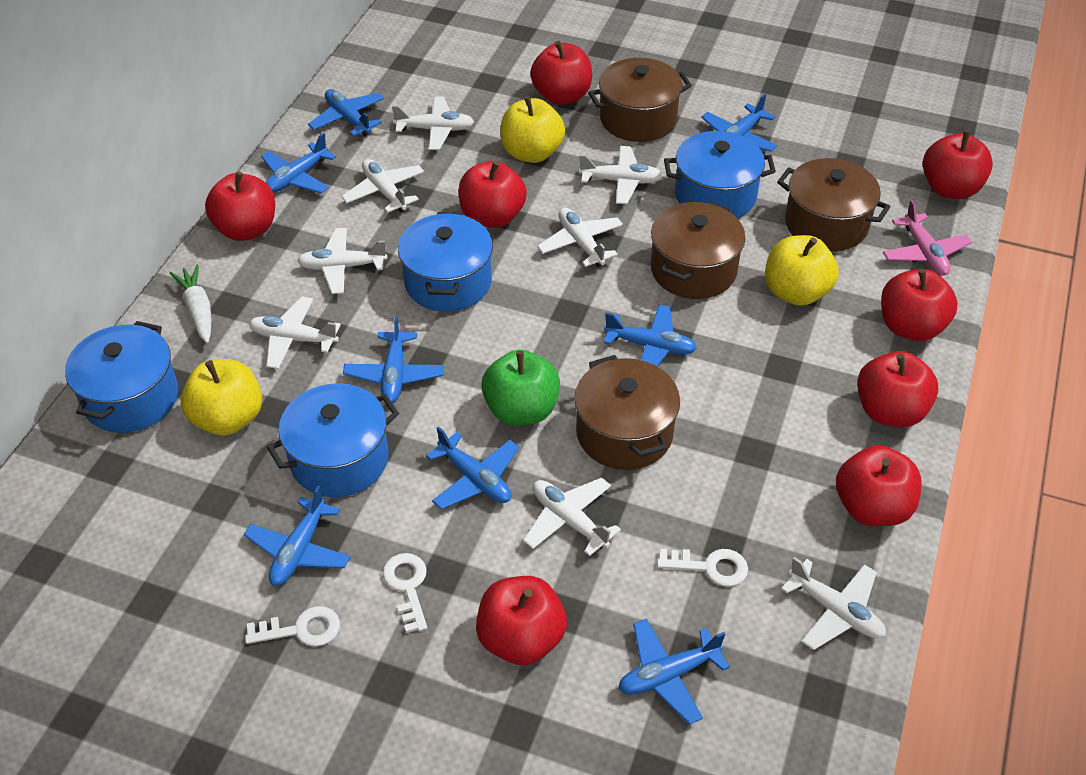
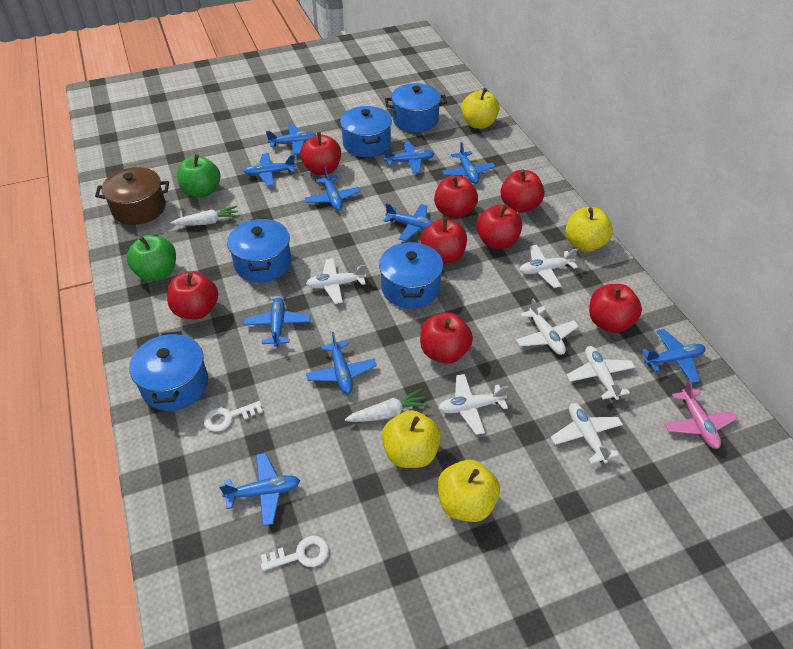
blue plane: [243,485,351,586] [261,133,336,193] [308,89,384,136] [343,315,444,403] [426,426,519,509] [604,305,697,366] [619,618,730,725] [701,94,777,152] = 8 -> [219,453,300,526] [244,153,296,187] [244,297,311,347] [266,124,316,155] [305,167,361,210] [306,332,377,394] [383,203,433,241] [384,141,434,174] [442,142,495,184] [641,329,706,383] = 10
blue pot: [65,321,178,433] [267,383,399,497] [398,212,493,312] [664,131,776,218] = 4 -> [129,331,208,411] [227,218,291,282] [340,106,392,157] [379,241,443,309] [385,83,447,132] = 5
brown pot: [574,355,680,470] [588,58,692,142] [651,202,745,299] [777,158,890,251] = 4 -> [95,167,169,225] = 1
green apple: [481,349,560,425] = 1 -> [127,235,176,281] [177,154,221,198] = 2
white carrot: [170,265,212,344] = 1 -> [171,206,239,226] [345,389,429,422] = 2
white key: [245,606,340,646] [383,553,427,633] [657,549,748,587] = 3 -> [204,401,263,432] [261,536,329,571] = 2
white plane: [249,296,341,369] [297,228,387,294] [341,159,424,213] [392,97,474,150] [523,477,621,556] [537,208,623,267] [579,146,663,204] [781,557,886,650] = 8 -> [306,258,366,304] [438,374,508,435] [516,298,579,355] [519,245,578,288] [551,403,623,464] [567,346,635,400] = 6
yellow apple: [181,359,262,435] [500,96,565,163] [765,235,839,306] = 3 -> [382,410,441,468] [438,460,500,522] [461,88,500,129] [566,207,613,252] = 4

